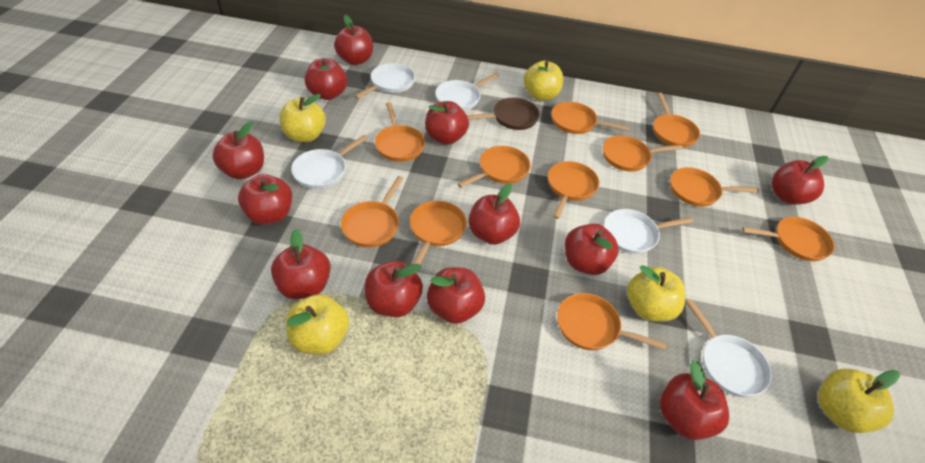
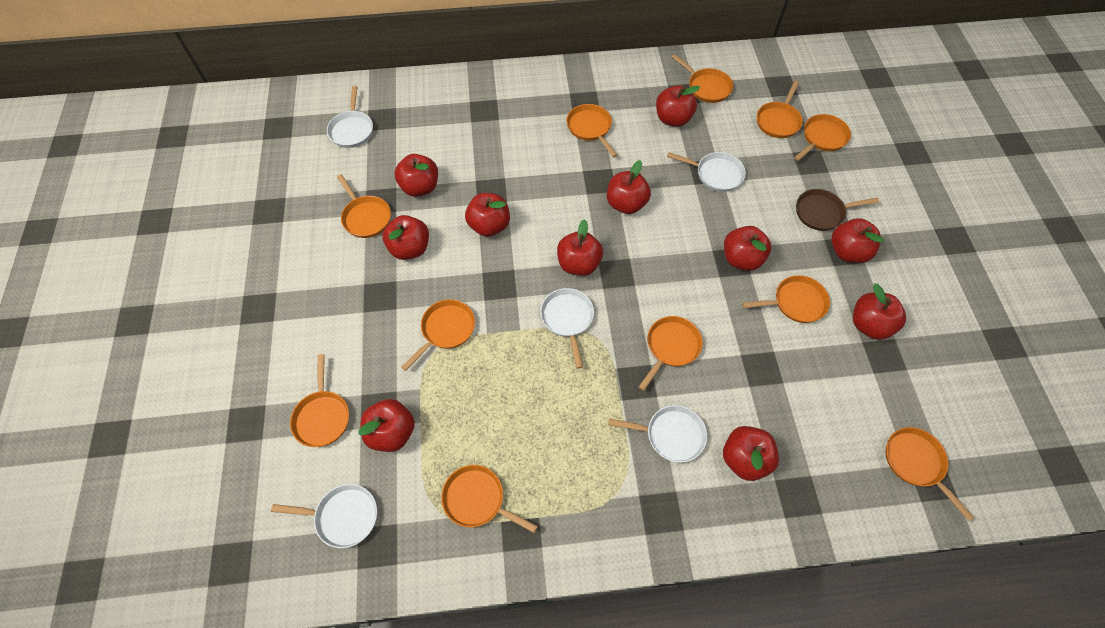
red apple: [212,121,264,179] [238,174,292,225] [271,229,331,299] [304,58,347,100] [334,15,373,65] [365,261,423,317] [425,101,469,145] [427,267,485,324] [468,183,520,245] [565,224,619,275] [660,360,729,440] [772,156,829,205] = 12 -> [359,399,415,452] [383,215,429,260] [394,154,438,197] [465,193,510,237] [557,219,603,276] [607,160,651,214] [656,85,700,127] [723,426,779,481] [724,226,771,271] [831,218,884,263] [853,283,906,340] = 11
yellow apple: [279,94,326,142] [286,294,349,355] [524,61,563,101] [627,265,685,322] [818,368,900,433] = 5 -> none = 0

